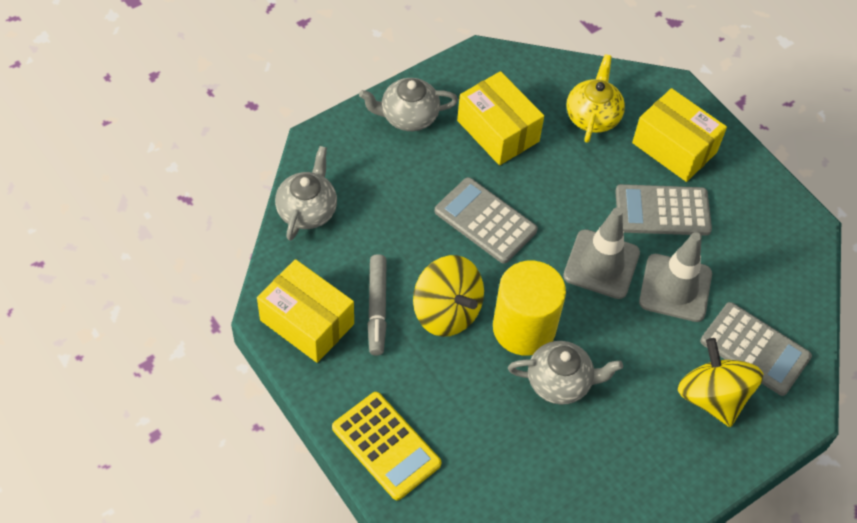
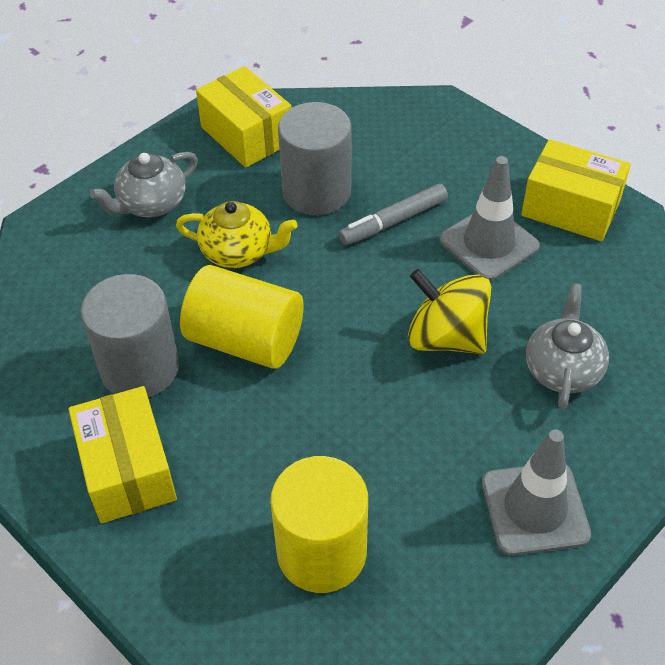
grey calculator: [434,177,538,264] [615,184,712,236] [700,302,812,396] = 3 -> none = 0
grey cylinder: none = 0 -> [81,274,179,398] [278,102,351,215] = 2
grey teapot: [275,146,337,241] [359,78,458,131] [508,341,623,405] = 3 -> [90,152,198,217] [526,283,609,410] = 2
yellow calculator: [332,392,442,500] = 1 -> none = 0
yellow cylinder: [493,261,566,356] = 1 -> [180,265,304,369] [271,456,368,593] = 2
yellow spinning top: [413,255,484,337] [678,338,763,427] = 2 -> [408,269,491,354] = 1

